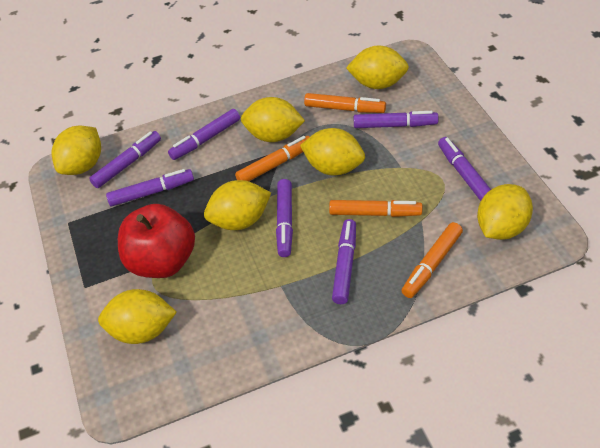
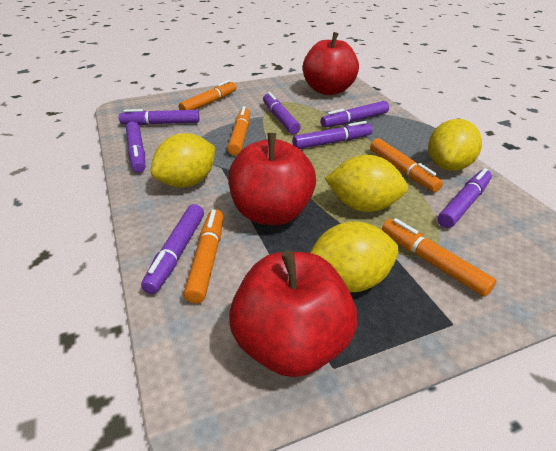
orange marker: [235,136,309,181] [304,93,386,113] [329,200,422,217] [401,222,463,298] = 4 -> [179,80,237,110] [184,209,223,304] [227,106,250,156] [370,138,443,192] [382,218,496,297] = 5
red apple: [118,204,195,278] = 1 -> [228,133,316,225] [229,250,357,377] [303,32,359,95] = 3
yellow lemon: [51,125,101,175] [98,289,177,344] [204,180,271,230] [241,97,305,142] [300,128,365,176] [346,45,409,89] [477,184,533,240] = 7 -> [150,133,215,187] [310,221,399,292] [325,155,408,212] [428,119,482,171] = 4

